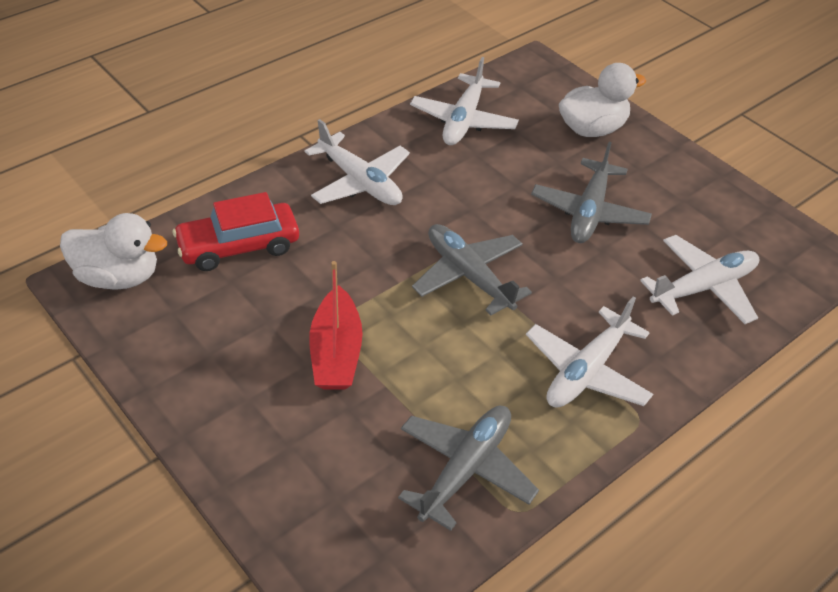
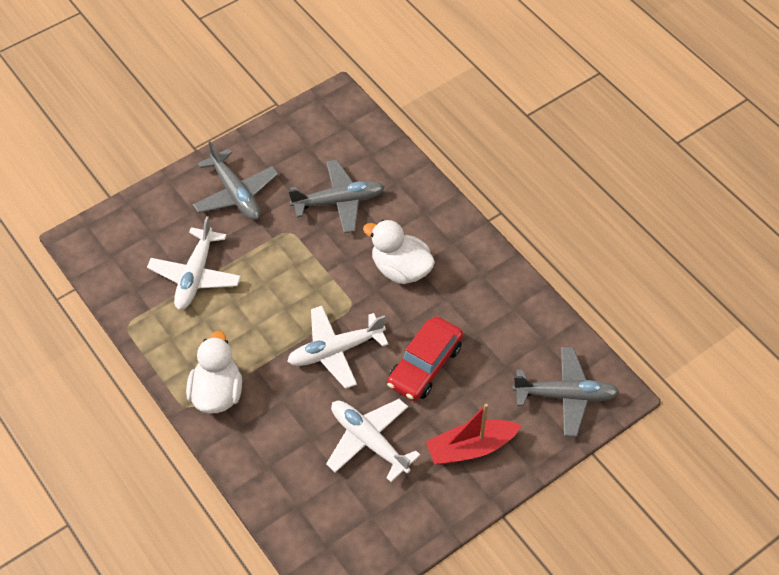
white plane: [305,119,410,205] [410,57,519,145] [526,297,653,408] [640,235,759,324] = 4 -> [147,216,241,310] [287,306,389,389] [326,399,420,482] = 3

